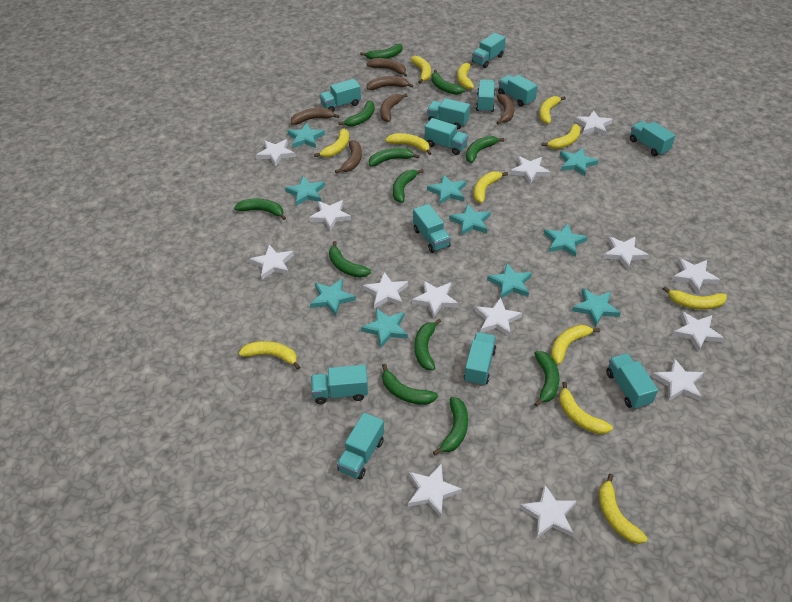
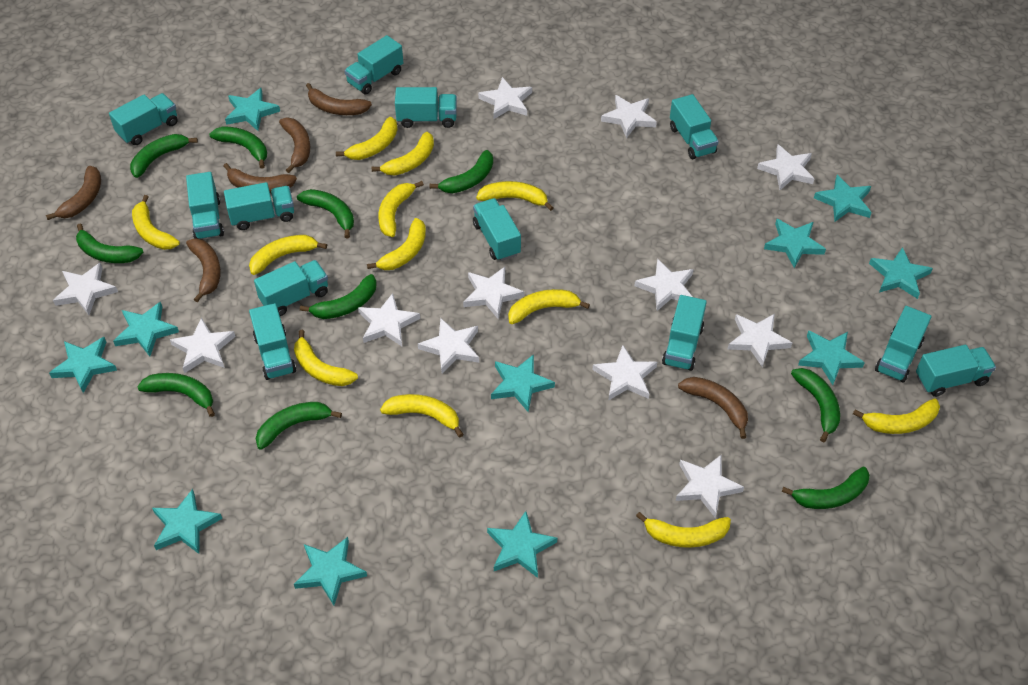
green banana: [234,199,286,220] [329,241,371,278] [338,101,375,127] [360,44,403,60] [369,148,420,166] [382,364,438,405] [393,169,424,203] [415,319,441,370] [431,70,465,95] [433,397,468,455] [466,136,504,163] [534,351,559,407] = 12 -> [76,224,143,263] [130,134,198,178] [137,373,215,417] [209,126,267,169] [256,402,342,450] [297,189,354,238] [300,274,377,319] [429,150,493,193] [782,467,870,509] [791,368,840,442] = 10
turquoise star: [285,176,325,206] [287,123,325,148] [310,279,356,316] [361,308,408,348] [427,174,466,204] [449,204,491,236] [487,263,532,298] [544,223,588,257] [560,148,599,176] [572,288,621,327] = 10 -> [49,337,117,393] [113,302,179,356] [152,489,222,554] [225,88,280,131] [294,537,367,605] [487,511,557,578] [491,354,555,412] [764,219,826,268] [798,330,865,385] [814,175,872,221] [869,247,933,299] = 11
white star: [249,245,294,279] [256,139,295,167] [309,200,351,231] [363,272,408,309] [408,464,462,517] [412,280,458,318] [475,297,522,337] [510,156,550,184] [520,484,577,539] [575,110,613,136] [603,236,648,270] [652,358,704,401] [672,258,720,294] [673,311,724,352] = 14 -> [53,263,118,315] [170,318,236,373] [358,293,420,346] [418,318,479,373] [463,267,524,319] [478,77,532,119] [593,345,657,401] [601,95,657,138] [634,258,694,311] [676,454,744,518] [728,314,792,367] [757,144,814,190] = 12

